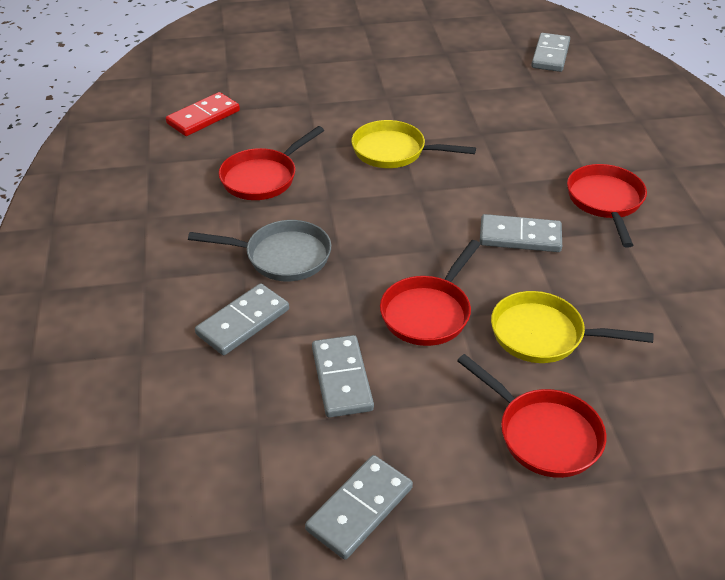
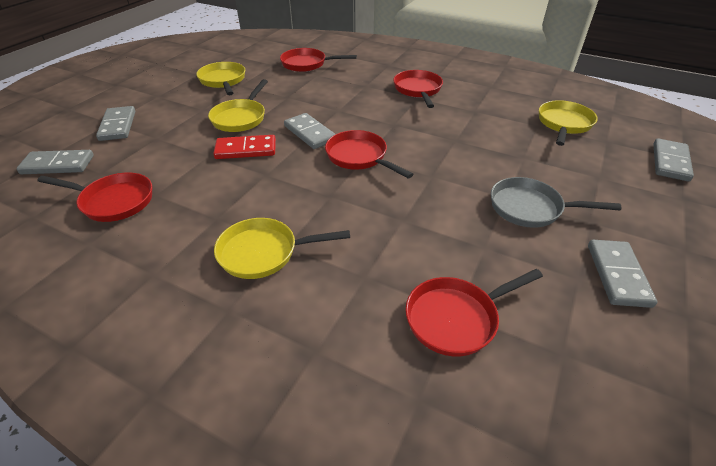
red pan: [219,126,324,200] [380,240,481,346] [457,354,606,478] [567,164,647,248] = 4 -> [37,172,152,222] [280,48,357,72] [325,130,413,179] [393,70,443,108] [405,269,543,356] = 5
yellow pan: [351,120,476,168] [491,291,653,363] = 2 -> [196,62,245,95] [208,79,268,132] [214,218,350,279] [539,100,598,146] = 4

